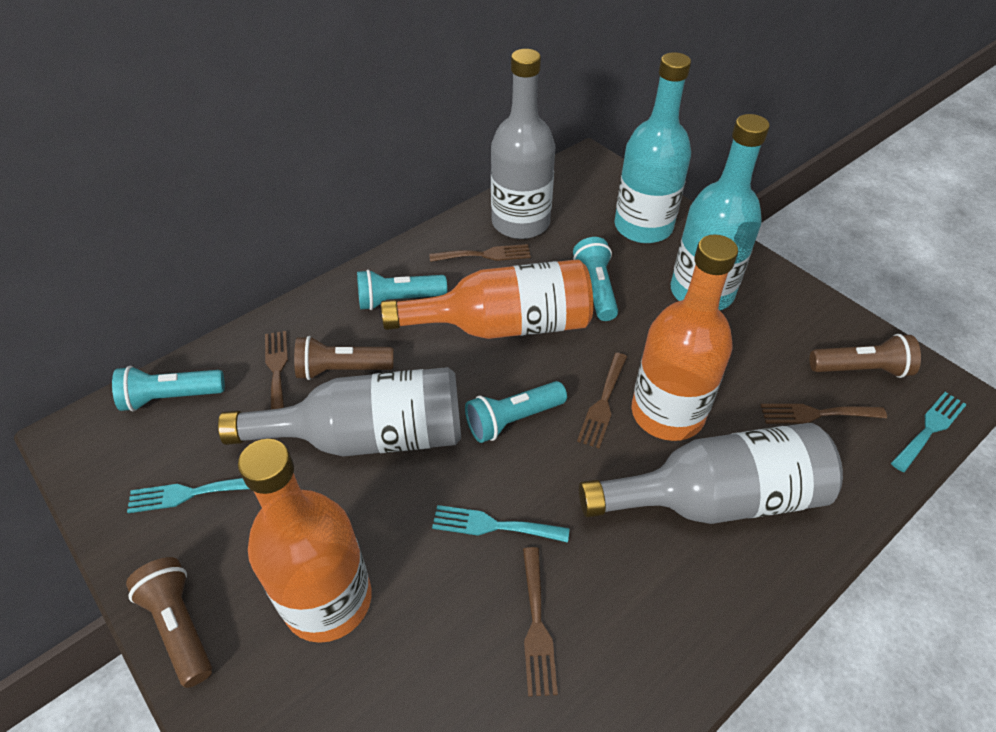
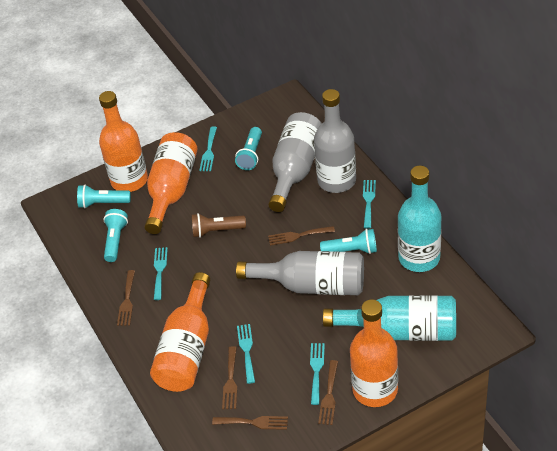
brown flashlight: [126,557,212,688] [294,336,393,380] [810,334,921,378] = 3 -> [192,213,246,238] = 1
orange bottle: [238,439,371,643] [381,259,593,339] [631,234,738,441] = 3 -> [99,91,148,192] [145,132,198,234] [150,272,210,392] [350,299,398,407] = 4
turquoise fork: [127,478,249,513] [432,505,569,543] [891,392,967,472] = 3 -> [154,247,168,300] [199,126,217,171] [237,324,255,384] [310,343,325,405] [363,180,376,229] = 5

